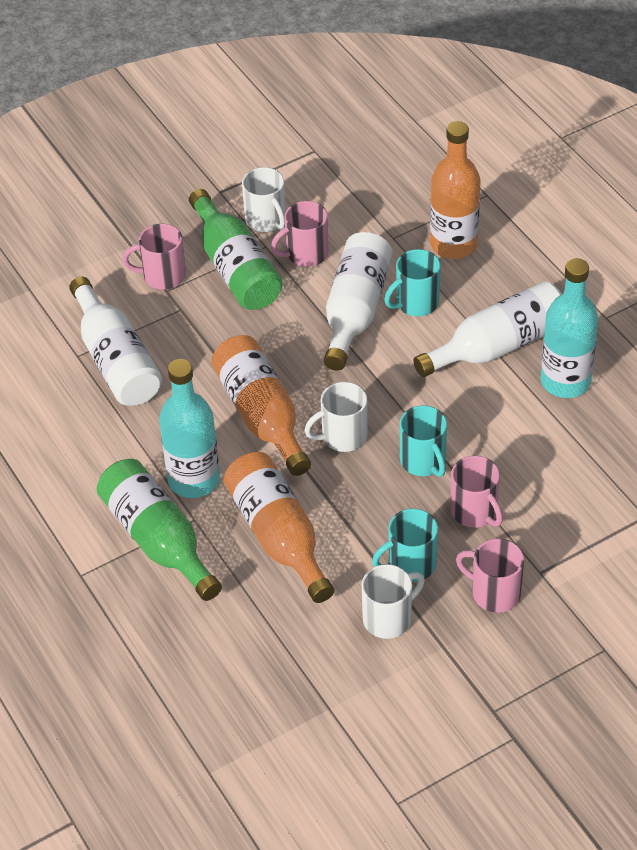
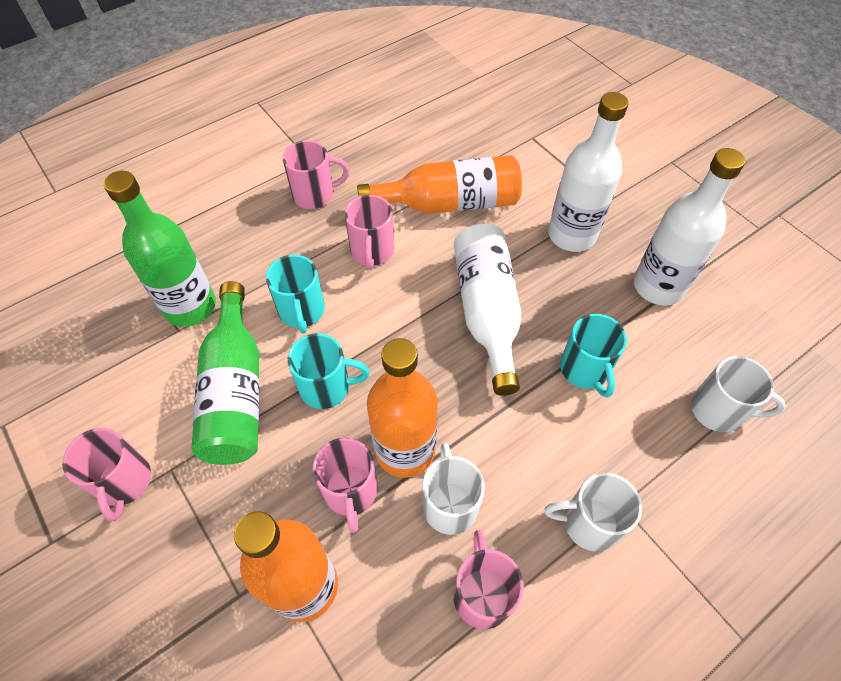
pink mug: [122,224,186,290] [271,201,329,267] [450,456,503,528] [456,539,524,613] = 4 -> [62,428,151,521] [283,140,349,209] [313,438,378,533] [345,195,394,270] [453,530,524,629] = 5
turquoise bottle: [159,359,220,498] [540,258,598,398] = 2 -> none = 0

